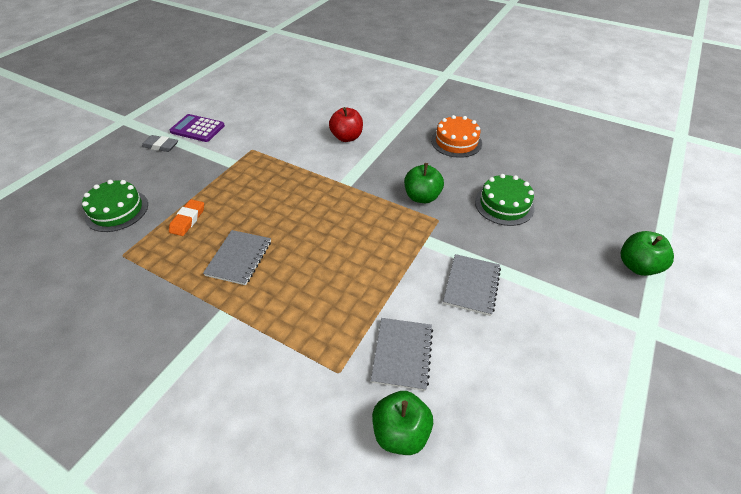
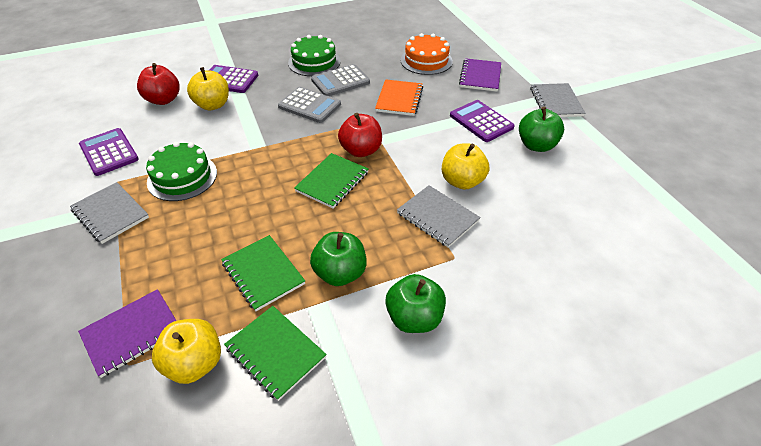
green notebook: none = 0 -> [221,235,305,311] [224,306,327,401] [294,153,369,208] = 3
grey calculator: none = 0 -> [278,87,341,123] [311,64,370,96] = 2
grey eraser: [142,135,178,152] = 1 -> none = 0
orange eraser: [169,199,204,236] = 1 -> none = 0
orange notebook: none = 0 -> [375,79,423,116] = 1
purple calculator: [170,114,225,142] = 1 -> [79,128,139,176] [209,65,258,93] [450,100,515,142] = 3
purple notebook: none = 0 -> [78,289,176,378] [459,58,501,92] = 2
red apple: [329,107,363,142] = 1 -> [137,63,180,105] [338,113,382,157] = 2
yellow apple: none = 0 -> [152,319,221,384] [187,67,229,110] [442,143,489,190] = 3

